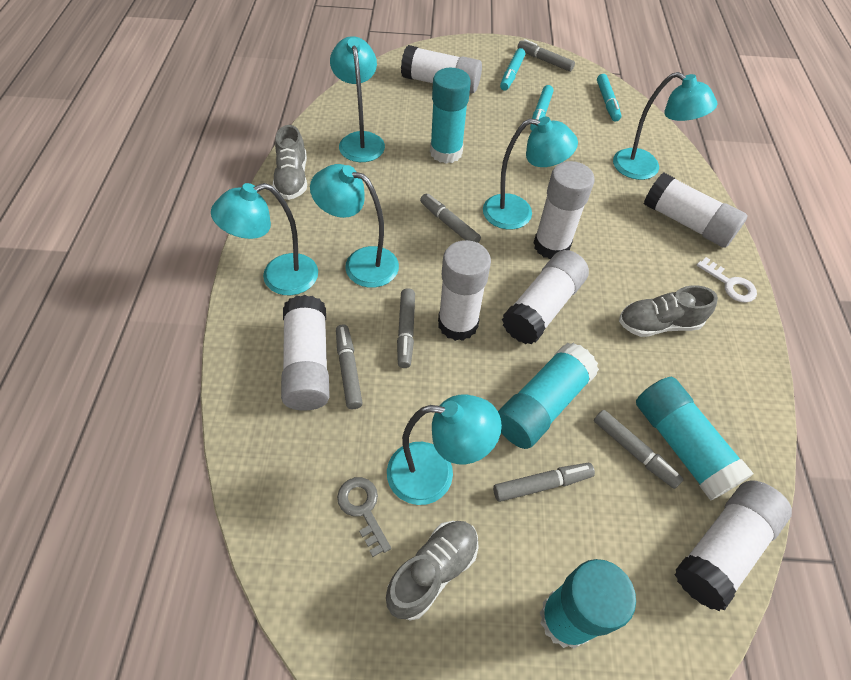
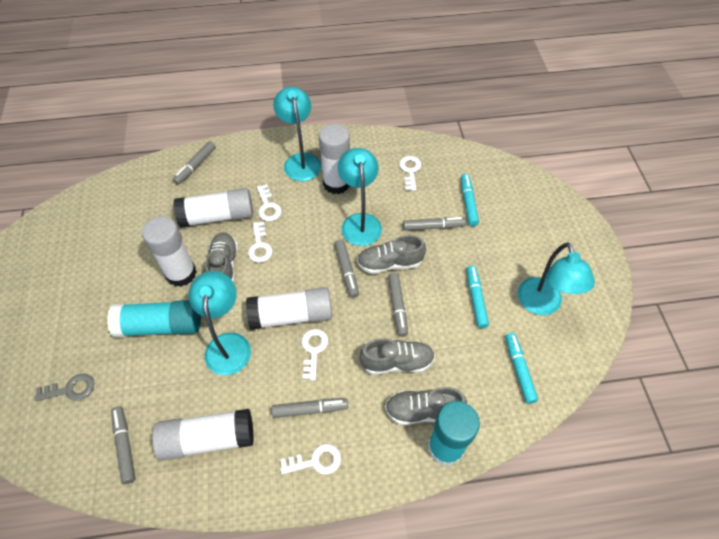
grey shoe: [272,125,307,200] [386,521,479,620] [619,285,718,337] = 3 -> [205,232,238,283] [357,235,426,274] [359,338,435,375] [385,387,467,425] = 4
turquoise glue stick: [430,68,471,163] [498,343,599,449] [540,559,636,648] [636,377,754,501] = 4 -> [107,300,201,337] [428,401,480,466] = 2
turquoise lamp: [211,183,318,295] [310,164,399,288] [330,36,385,162] [387,394,502,505] [483,117,578,230] [613,72,717,180] = 6 -> [188,271,251,375] [273,87,322,181] [338,148,382,246] [518,242,595,315] = 4
white glue stick: [281,295,330,411] [401,45,482,93] [438,240,491,341] [502,250,589,344] [534,161,594,259] [644,172,748,248] [675,480,792,611] = 7 -> [142,216,197,287] [152,409,254,461] [173,188,253,228] [246,287,332,330] [319,124,350,194] = 5
white key: [697,257,757,303] = 1 -> [248,222,273,263] [257,184,282,221] [280,444,341,475] [301,329,328,380] [399,156,421,191] = 5

